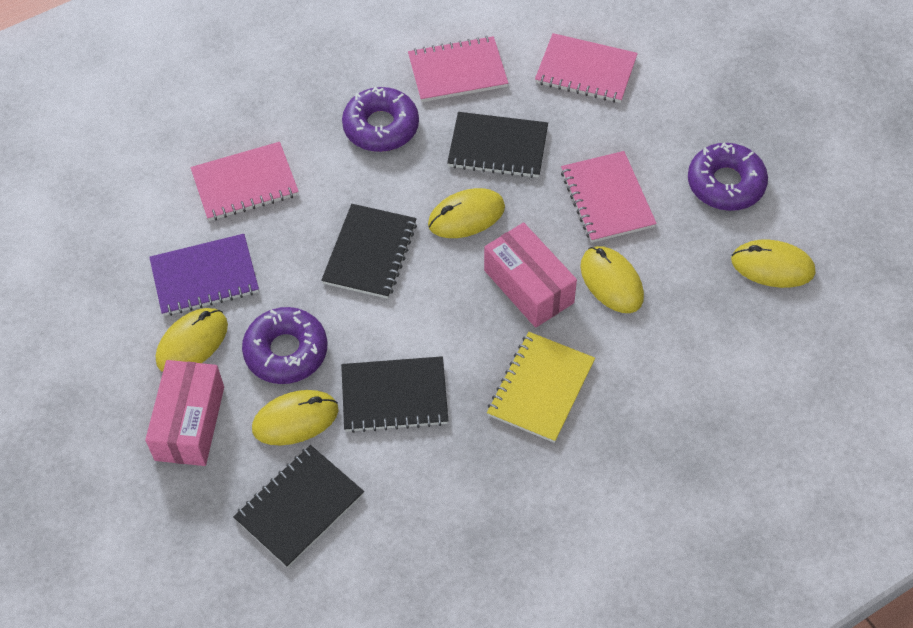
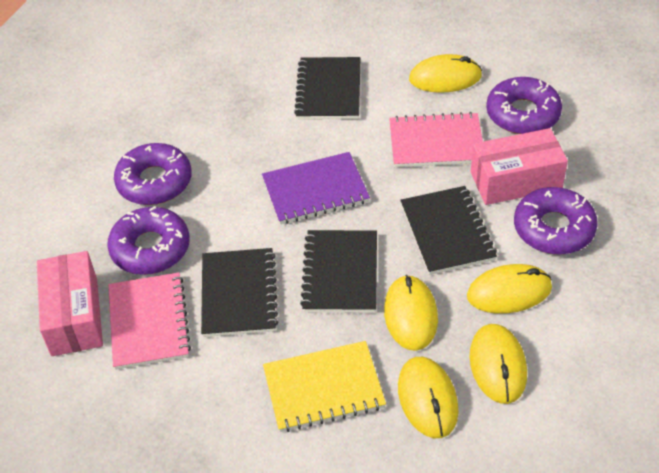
pink notebook: [191,142,299,221] [408,36,508,102] [535,33,638,103] [561,151,657,243] = 4 -> [108,272,191,370] [389,112,483,167] = 2
purple donut: [242,307,327,384] [342,87,419,152] [688,142,768,211] = 3 -> [107,206,190,275] [114,143,192,205] [486,77,562,134] [514,187,598,255] = 4

